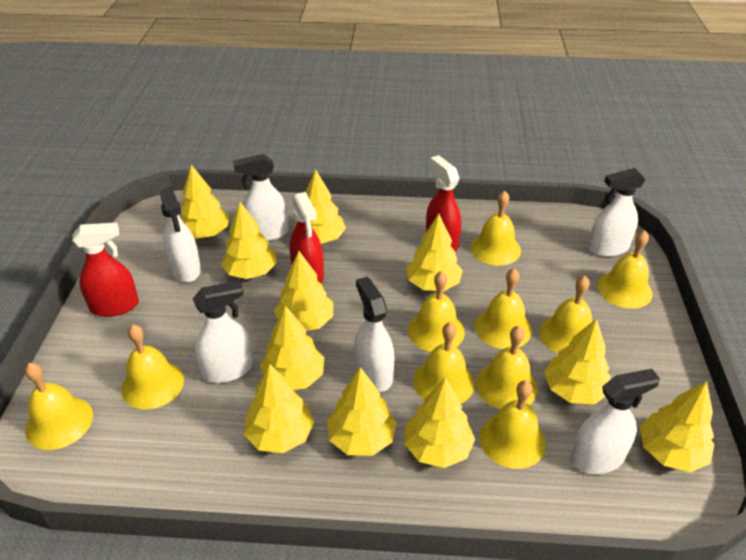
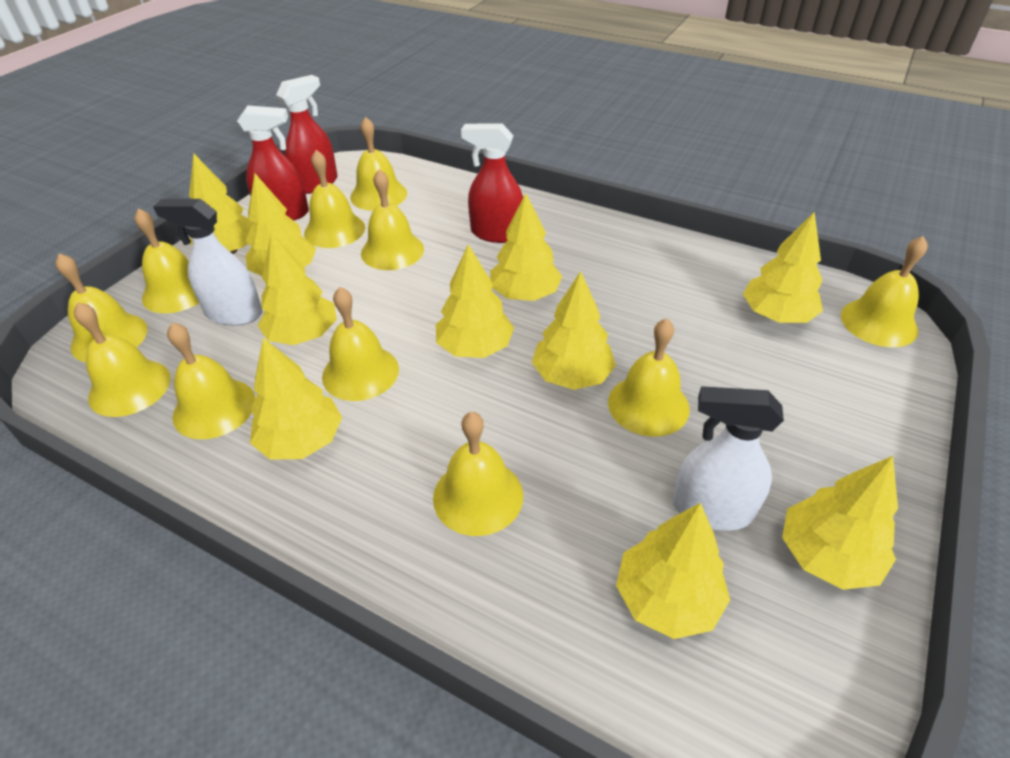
white spray bottle: [160,187,201,283] [193,281,253,383] [233,154,289,241] [354,277,394,392] [571,369,660,474] [588,168,646,257] = 6 -> [153,199,263,326] [673,386,784,531] = 2
yellow bell: [25,363,93,450] [121,324,184,409] [408,271,465,352] [414,322,475,404] [471,191,521,266] [475,268,532,349] [476,326,538,409] [480,380,546,469] [539,276,592,354] [597,230,653,309] = 10 -> [56,253,148,362] [74,302,171,417] [134,208,199,313] [167,323,256,439] [304,150,365,248] [322,287,399,401] [350,117,407,211] [361,169,424,270] [433,412,523,536] [608,318,690,437] [841,236,928,347] = 11
yellow tree: [181,165,229,239] [221,202,277,279] [244,364,314,453] [260,305,324,390] [274,251,333,331] [294,169,346,244] [327,367,397,456] [404,377,475,468] [406,214,463,291] [544,318,611,404] [640,381,714,472] = 11 -> [189,153,252,254] [245,173,316,276] [250,338,342,460] [258,233,337,345] [436,244,514,358] [490,193,562,301] [532,271,616,390] [616,503,730,639] [743,212,823,323] [782,456,898,590] = 10

